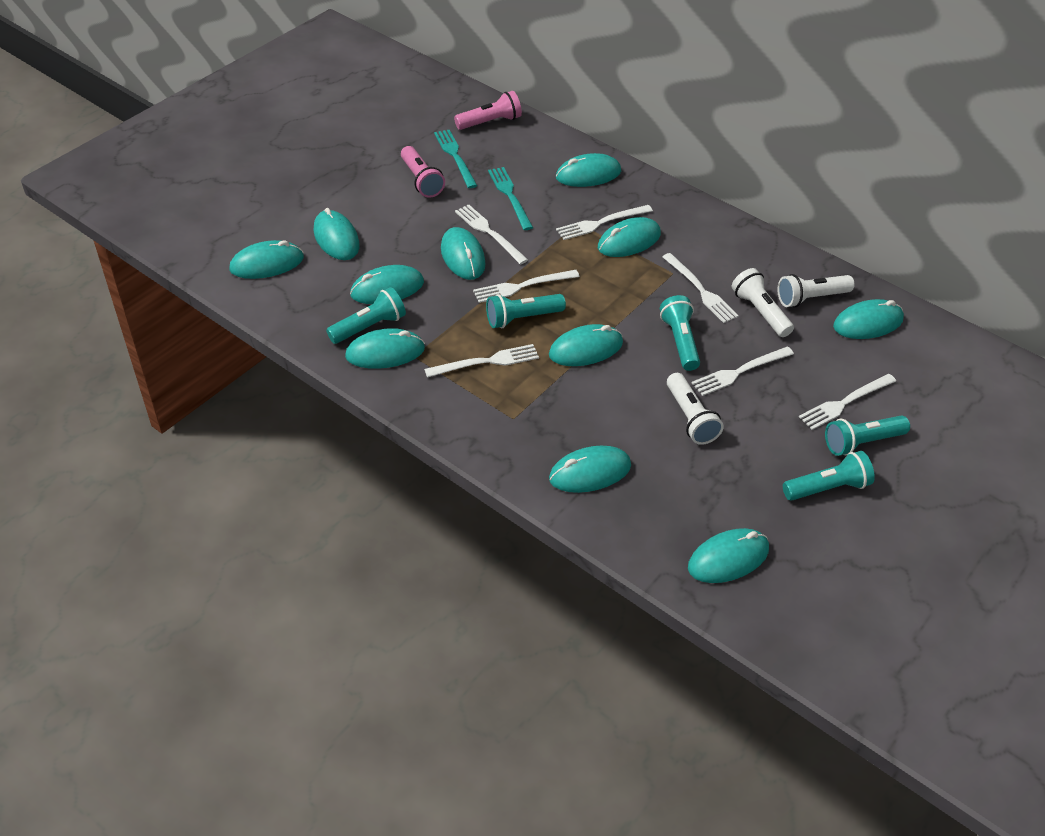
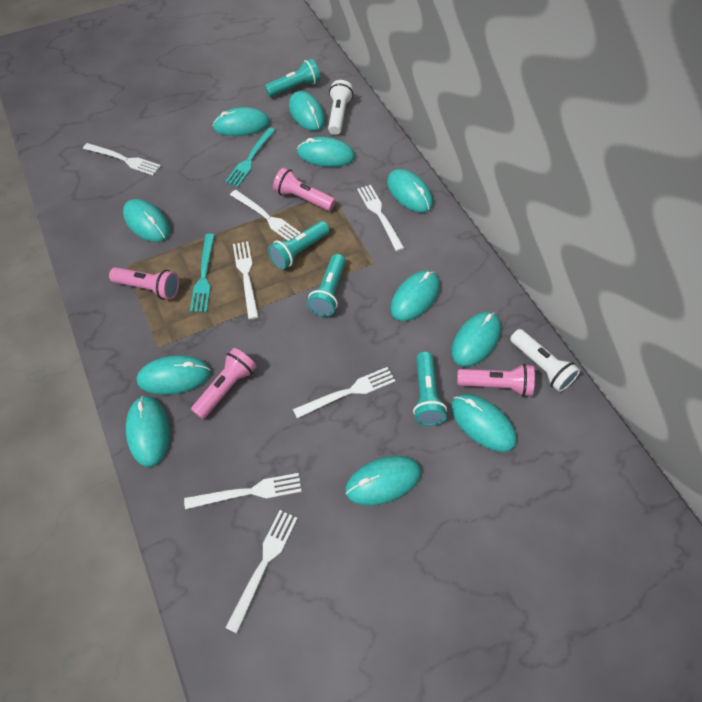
pink flashlight: [401,146,445,198] [454,91,522,130] = 2 -> [109,267,179,300] [191,348,257,419] [273,168,336,211] [457,364,535,397] = 4
turquoise flashlight: [326,287,406,344] [486,294,566,328] [660,295,700,371] [783,451,875,501] [825,415,910,456] = 5 -> [265,59,320,97] [268,221,329,269] [307,254,346,317] [413,352,447,426] = 4
white flashlight: [667,373,724,445] [732,268,794,337] [778,274,855,308] = 3 -> [328,80,353,135] [510,329,580,392] = 2

